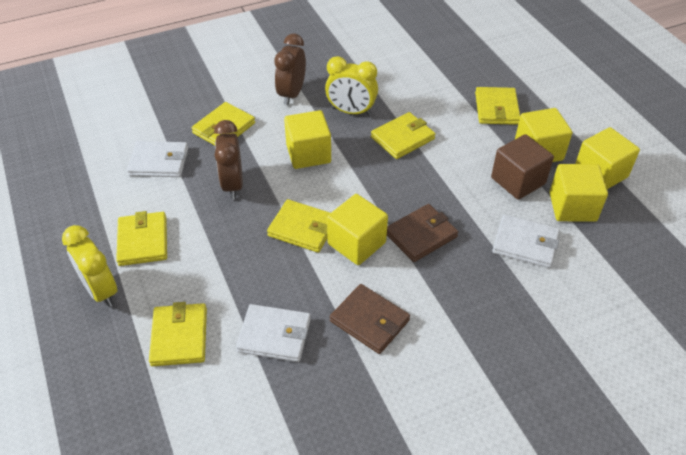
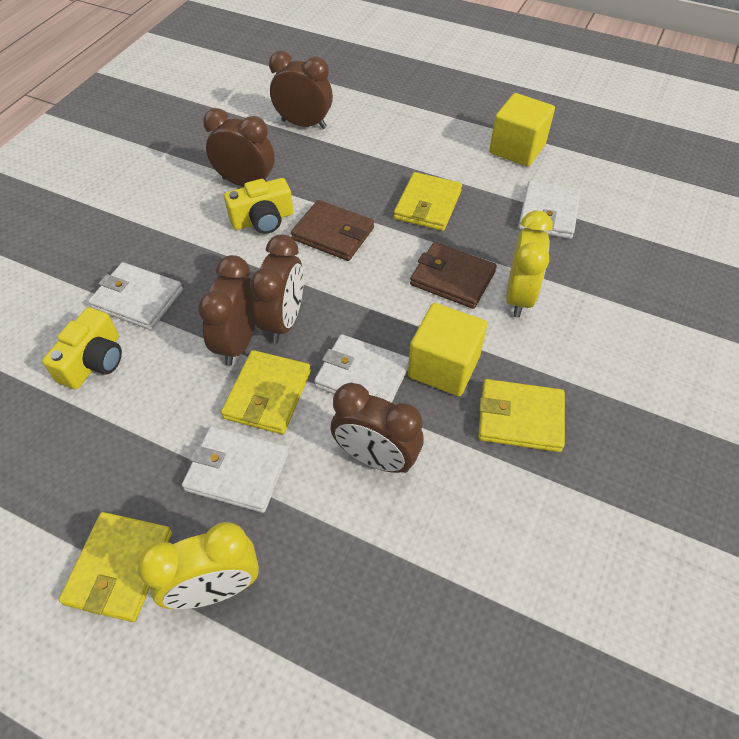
brown clock: [214,120,243,200] [274,34,306,105] = 2 -> [198,255,255,366] [203,108,275,187] [250,234,304,343] [269,51,333,129] [330,383,424,473] = 5
brown cube: [491,134,554,200] = 1 -> none = 0
white wallet: [127,141,188,177] [236,304,311,362] [492,214,560,268] = 3 -> [88,262,183,330] [182,426,289,513] [314,334,409,403] [518,180,581,239] = 4
yellow camera: none = 0 -> [42,307,122,389] [224,178,293,234] = 2
yellow cube: [284,110,331,169] [327,194,388,265] [515,108,572,162] [550,164,608,222] [575,127,640,189] = 5 -> [408,303,487,396] [489,93,555,167] = 2
yellow wallet: [116,211,167,266] [149,302,207,366] [191,102,255,145] [267,199,330,253] [371,112,435,159] [475,87,520,125] = 6 -> [59,512,172,622] [221,350,311,434] [394,172,462,231] [478,379,565,452] = 4

